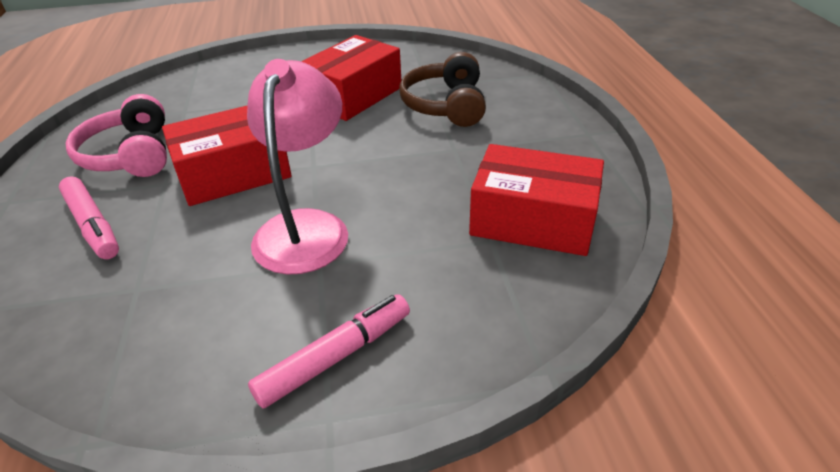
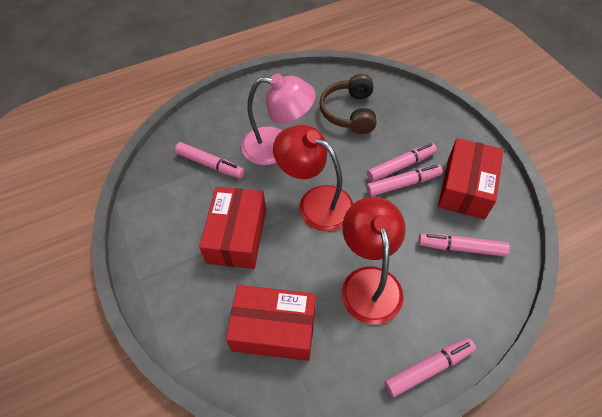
pink headphones: [66,94,167,177] = 1 -> none = 0
pink marker: [59,176,119,259] [248,294,410,409] = 2 -> [175,142,245,179] [366,164,443,196] [367,143,437,182] [384,338,476,397] [418,233,510,257] = 5
red lamp: none = 0 -> [273,125,354,231] [342,197,406,324] = 2

